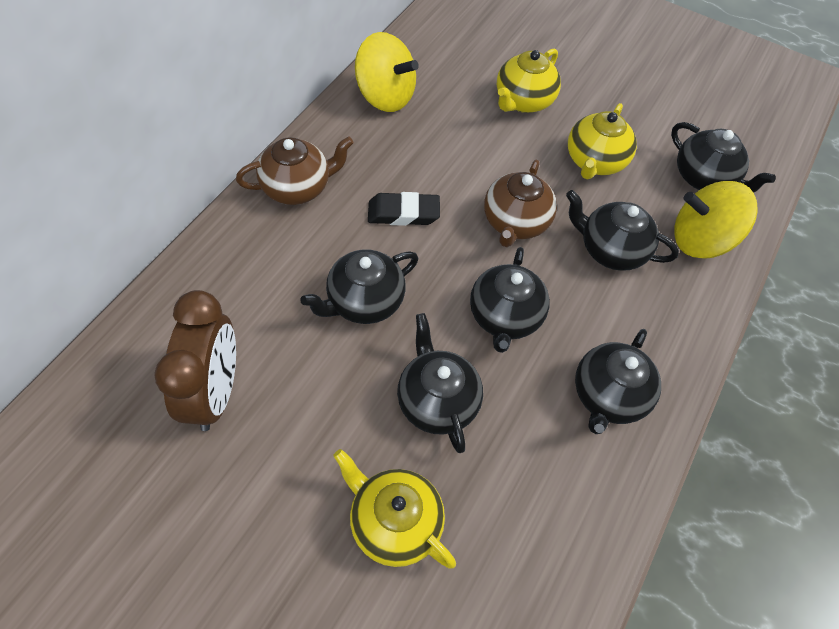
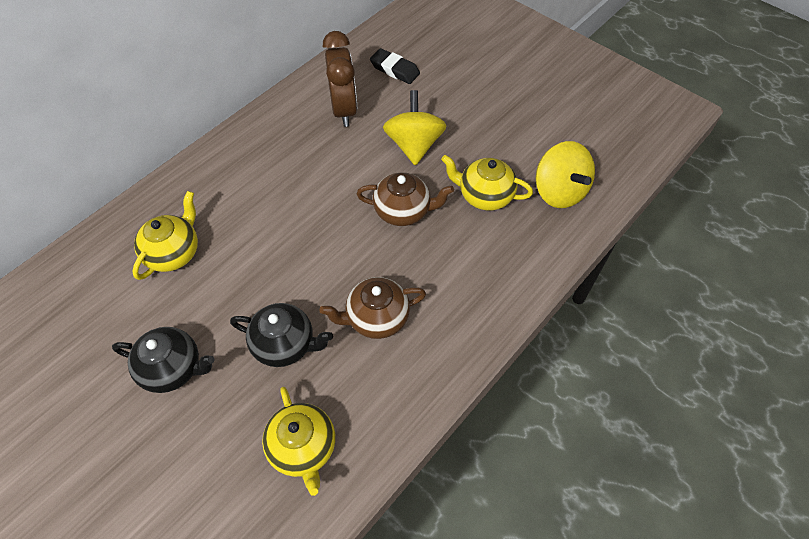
black teapot: [300,249,418,324] [397,313,483,453] [470,247,550,353] [566,190,679,271] [575,329,661,434] [671,122,776,193] = 6 -> [112,327,215,393] [230,303,333,367] = 2

